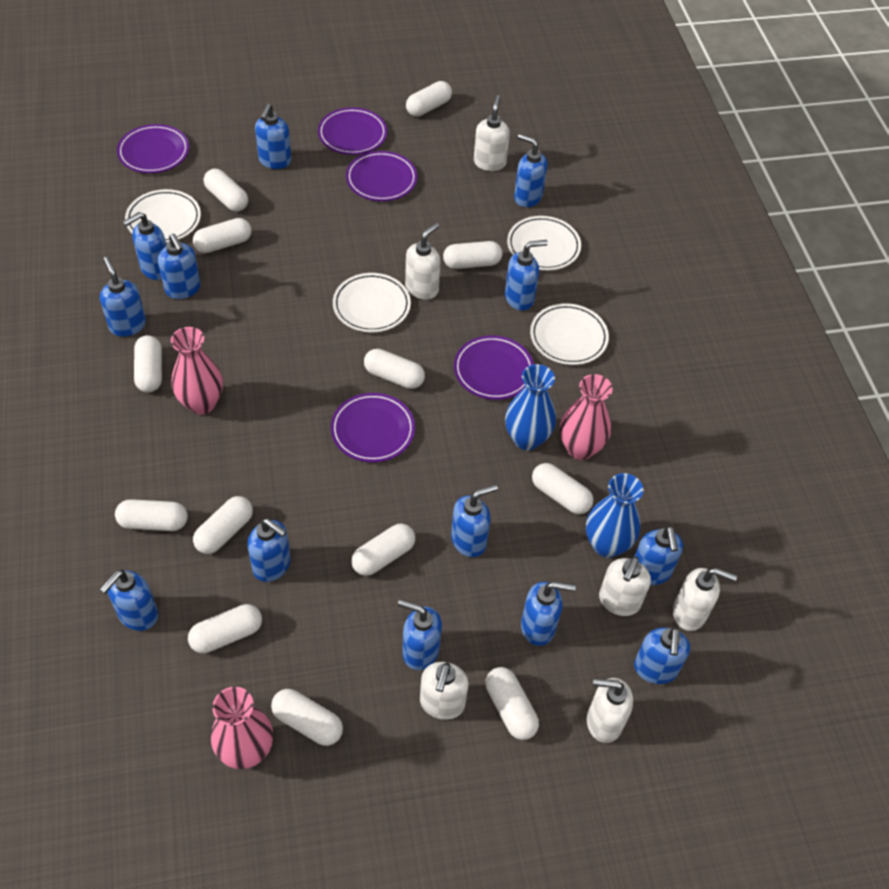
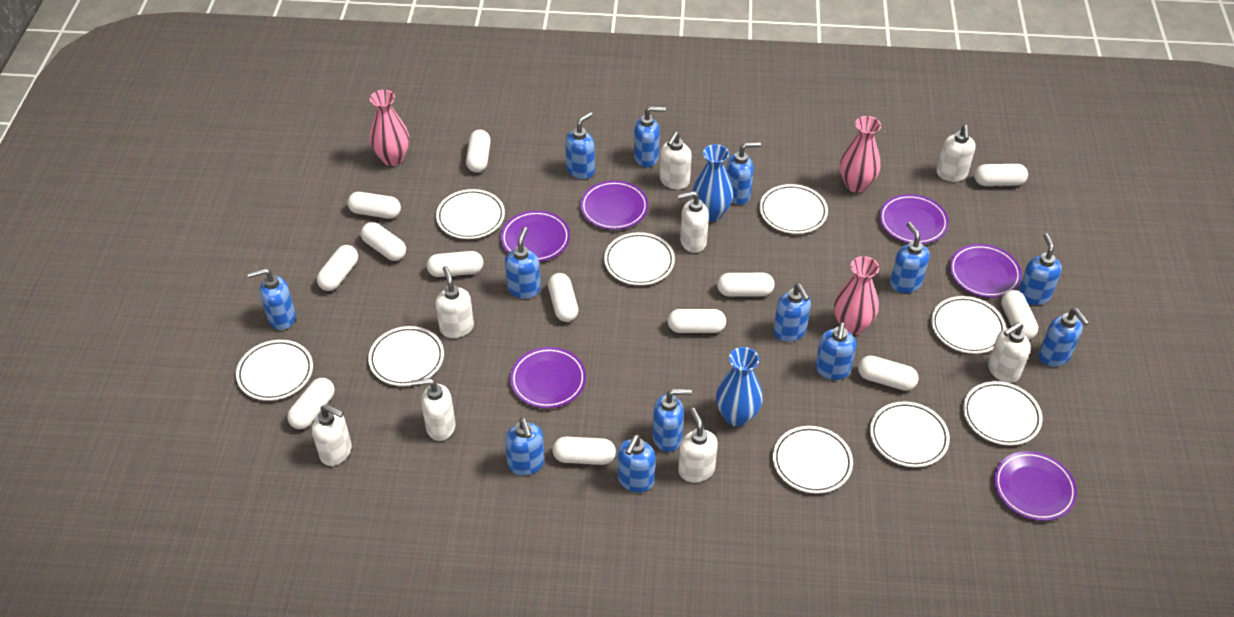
purple plate: [117,124,189,173] [318,107,387,155] [331,393,415,462] [346,151,417,201] [454,335,534,400] = 5 -> [501,210,570,262] [510,347,586,408] [580,180,648,230] [879,194,949,244] [949,244,1022,298] [994,451,1077,521] = 6
white plate: [125,189,201,243] [333,273,411,332] [507,216,581,270] [530,303,609,365] = 4 -> [236,340,313,401] [368,326,444,386] [436,189,505,239] [604,232,675,285] [760,184,828,234] [773,426,853,494] [870,401,950,467] [931,296,1006,354] [963,381,1043,445] = 9
white soap dispenser: [405,223,440,300] [420,662,469,720] [474,95,510,171] [587,678,633,743] [599,556,651,616] [673,568,737,631] = 6 -> [312,404,352,466] [411,378,456,441] [435,266,474,338] [660,132,692,189] [678,191,709,253] [678,408,718,482] [937,125,975,182] [988,322,1031,383] = 8

